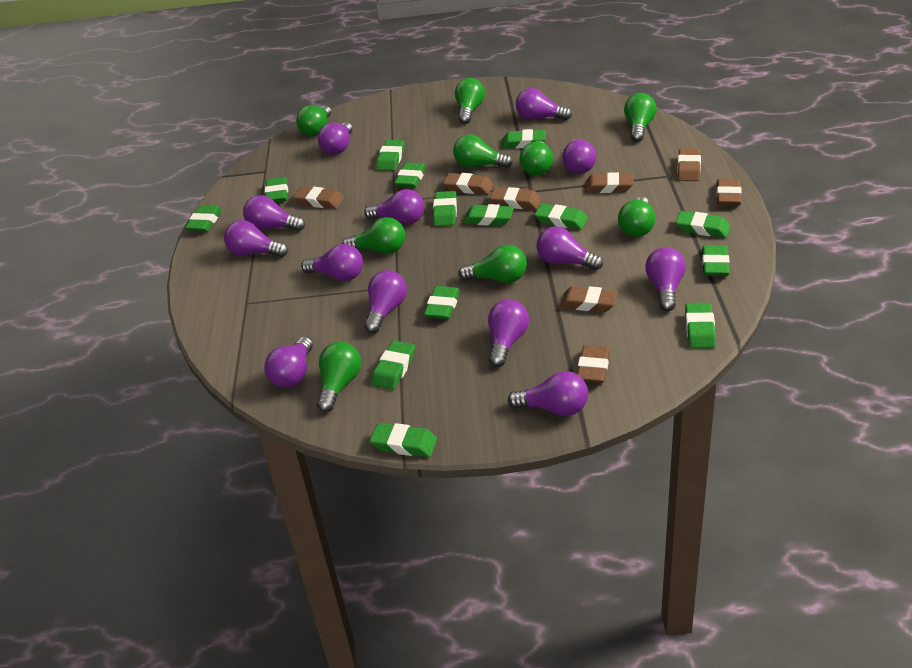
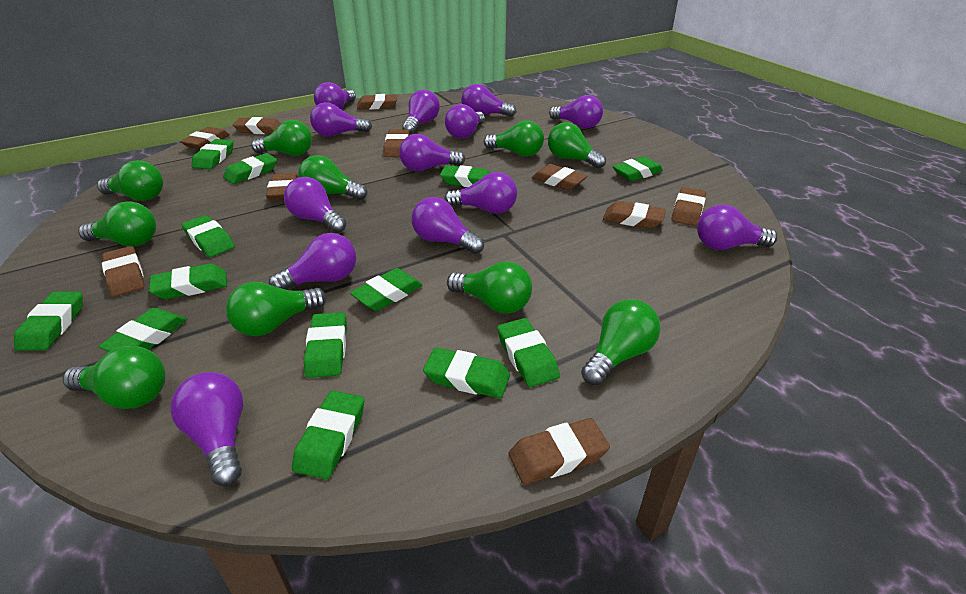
brown eraser: [293,187,344,209] [443,173,493,194] [490,187,541,209] [560,286,618,312] [577,345,610,383] [585,172,634,193] [677,148,701,181] [716,179,742,206] = 8 -> [102,246,145,297] [180,127,230,149] [233,117,281,134] [266,173,299,201] [357,94,397,110] [384,129,409,157] [509,418,610,485] [532,164,587,190] [603,201,666,229] [671,187,706,226] = 10
green eraser: [185,205,222,232] [265,177,288,203] [370,423,437,457] [371,341,415,390] [376,140,404,171] [394,162,426,188] [424,286,460,319] [433,191,457,226] [463,204,514,226] [502,129,546,149] [535,204,588,230] [676,211,730,238] [685,303,716,348] [702,245,730,276] = 14 -> [14,292,82,351] [98,308,187,352] [149,264,227,299] [182,215,235,257] [192,139,234,169] [223,153,277,184] [292,391,364,479] [304,312,347,378] [350,268,423,311] [423,348,510,398] [440,165,491,187] [497,318,560,387] [613,156,663,181] = 13
green light bulb: [296,105,331,136] [317,342,361,412] [342,217,405,254] [453,134,513,168] [455,78,485,124] [458,245,527,283] [519,141,553,176] [618,197,655,237] [624,93,656,142] = 9 -> [62,346,166,409] [78,201,156,247] [97,160,163,201] [226,282,326,336] [251,120,312,156] [298,155,367,200] [447,261,532,314] [484,120,544,157] [548,122,606,169] [581,299,660,385] = 10

